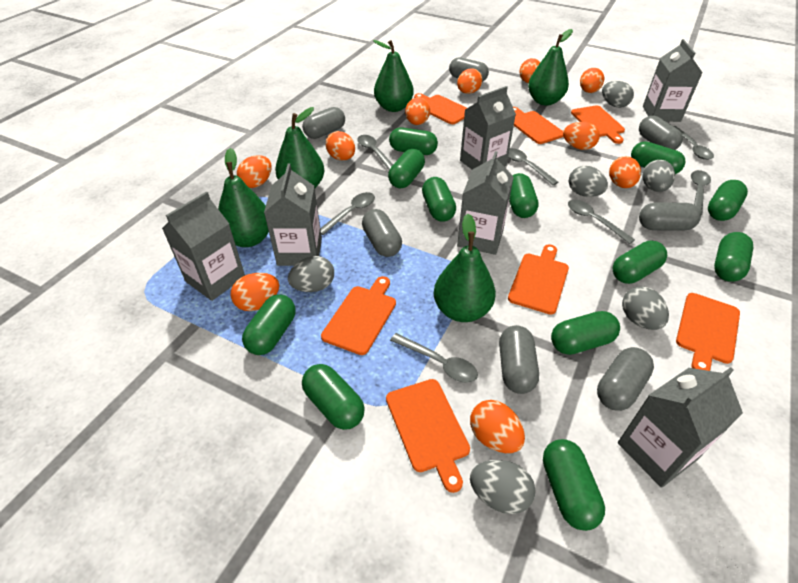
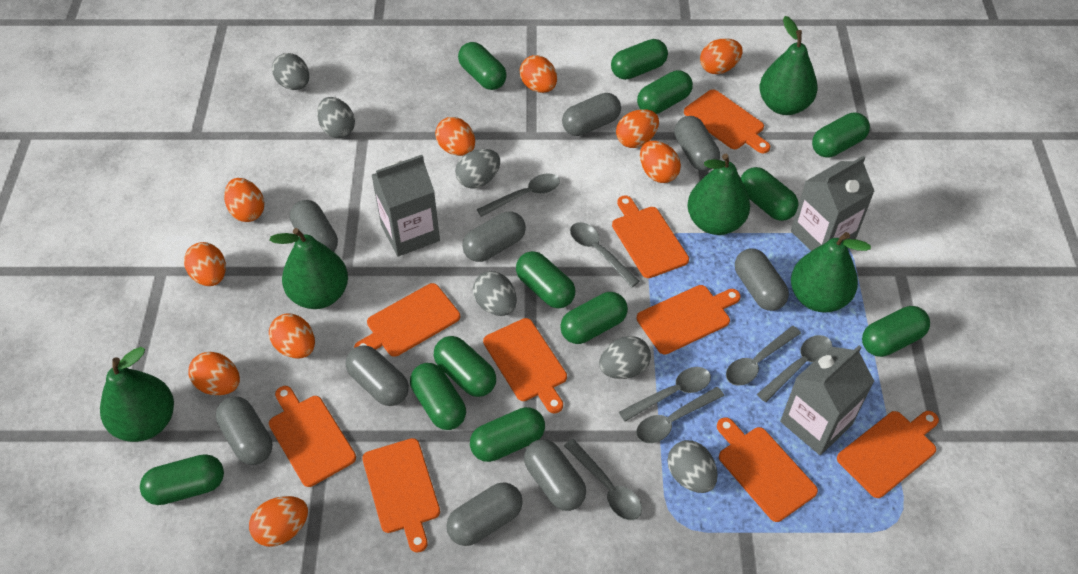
grey capsule: [302,107,345,139] [362,209,402,257] [449,57,489,82] [499,325,539,394] [597,347,654,411] [639,116,683,150] [639,203,701,231] = 7 -> [216,397,272,465] [290,200,338,252] [346,345,409,406] [446,483,523,546] [462,212,526,262] [524,439,586,511] [562,93,621,136] [674,116,720,171] [735,249,789,311] = 9
grey carton: [162,192,245,301] [264,163,322,266] [457,151,514,255] [460,86,516,169] [618,367,743,488] [643,39,702,122] = 6 -> [372,155,440,257] [780,345,874,455] [791,156,875,251] = 3
orange cutting board: [321,276,396,355] [386,379,470,493] [414,93,467,124] [508,244,569,314] [513,107,564,144] [571,106,625,144] [676,293,740,371] = 7 -> [269,386,356,487] [354,283,460,357] [362,438,440,553] [483,318,567,413] [612,196,689,278] [637,285,741,355] [684,89,770,153] [717,418,818,522] [837,411,939,498] = 9

